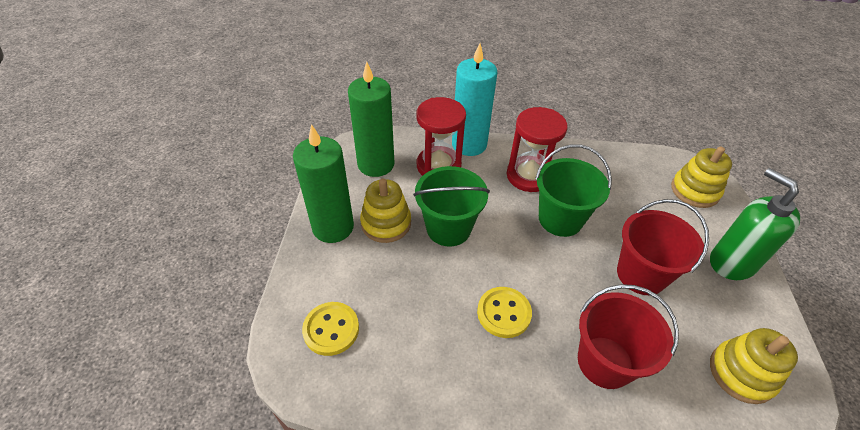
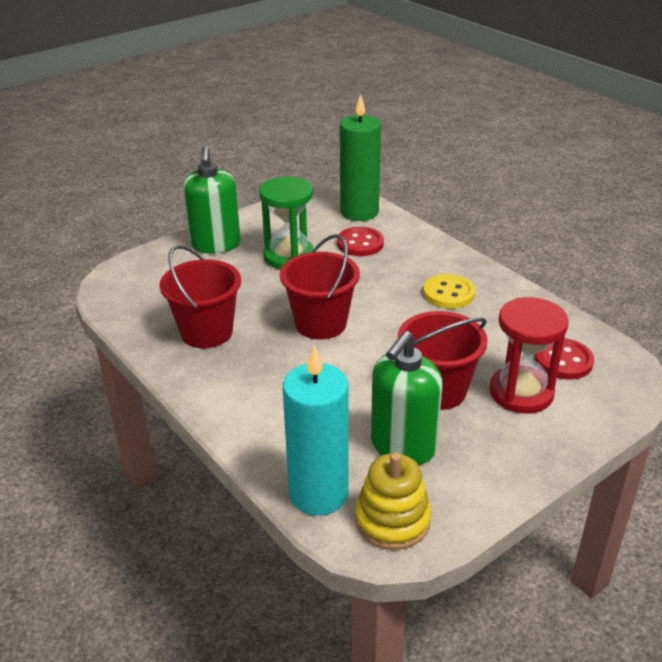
green bucket: [413,166,490,246] [535,144,612,237] = 2 -> none = 0
green candle: [293,124,354,243] [348,61,394,177] = 2 -> [340,94,381,221] = 1
green hourglass: none = 0 -> [259,176,314,269] = 1
green soap dispenser: [710,168,800,280] = 1 -> [183,146,241,253] [371,331,443,465] = 2
red bucket: [578,284,679,389] [617,199,709,295] = 2 -> [160,245,241,348] [280,234,360,340] [398,311,488,410] = 3
red button: none = 0 -> [337,227,384,256] [535,338,594,380] = 2
red hourglass: [416,97,466,176] [507,107,568,192] = 2 -> [490,297,569,413] = 1
yellow button: [302,302,359,356] [477,287,532,338] = 2 -> [423,274,475,309] = 1
yellow stacking toy: [360,179,411,243] [671,146,732,208] [710,328,798,404] = 3 -> [355,452,431,550] = 1

